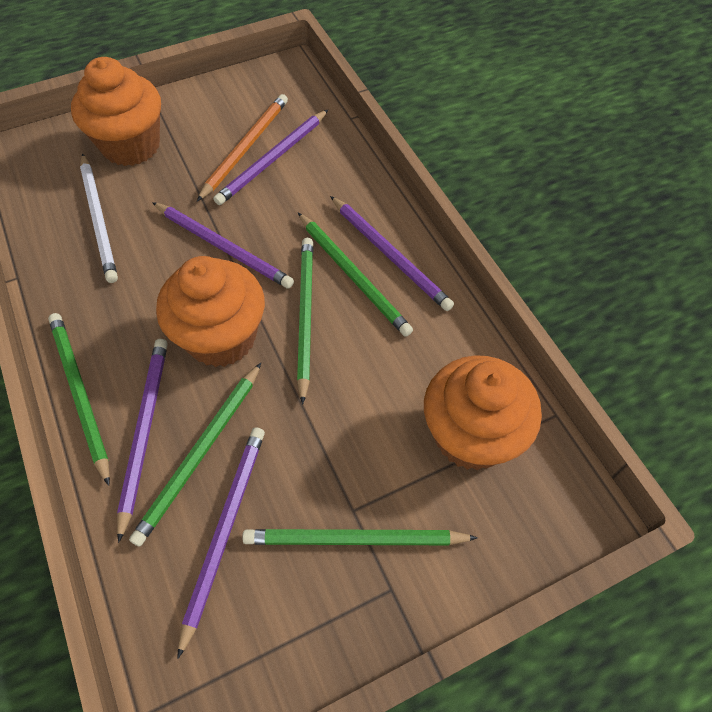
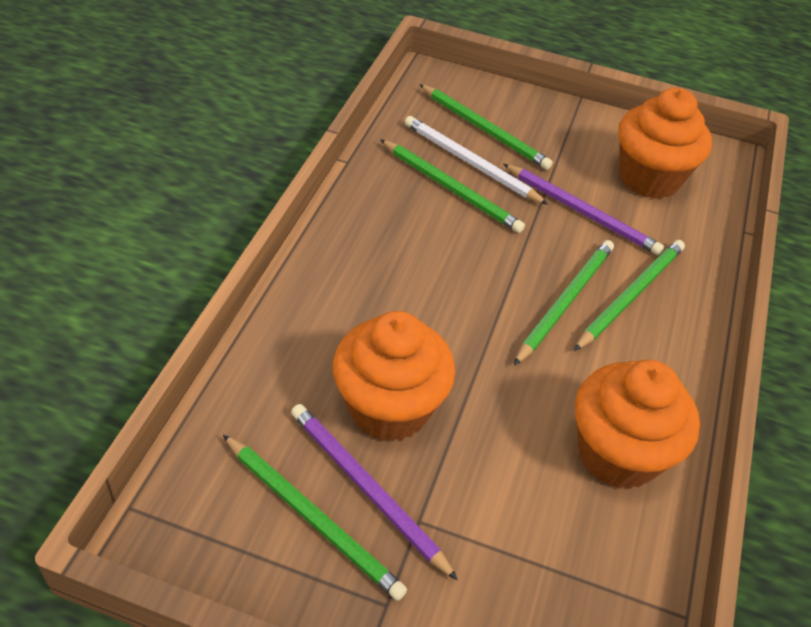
orange pencil: [197,94,288,201] = 1 -> none = 0
purple pencil: [117,339,168,543] [152,202,294,289] [177,427,265,659] [213,110,328,205] [330,196,454,311] = 5 -> [291,404,458,580] [503,164,664,255] = 2

